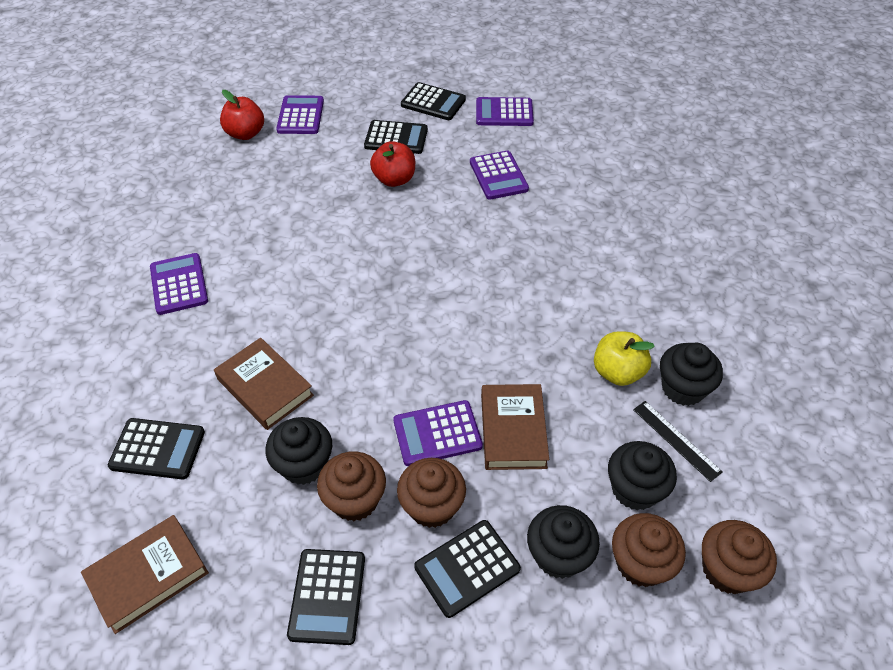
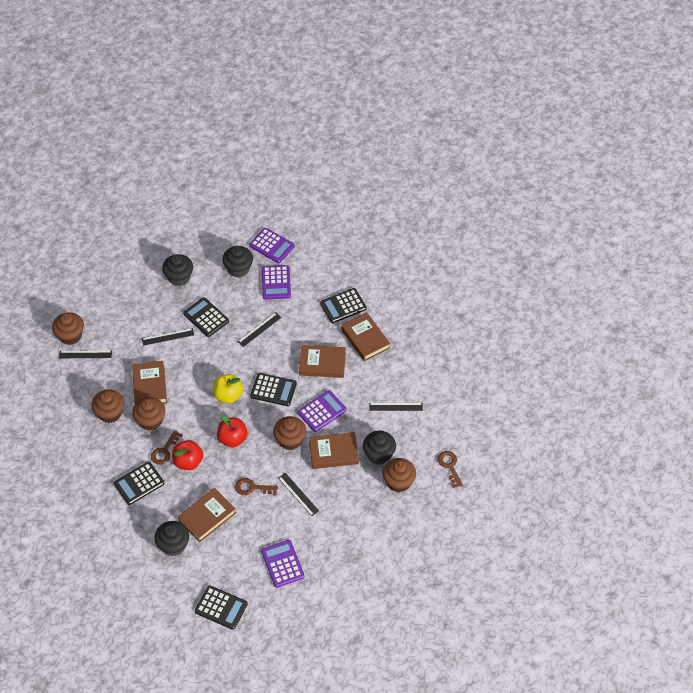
black ruler: [633,401,723,482] = 1 -> [59,350,112,358] [142,328,194,346] [238,312,282,347] [278,473,319,516] [369,403,423,411] = 5
brown book: [81,515,209,634] [214,338,314,430] [481,384,549,470] = 3 -> [132,361,167,404] [178,488,236,542] [299,345,346,378] [309,432,359,469] [341,312,390,361] = 5
brown cupcake: [317,451,386,521] [397,458,466,528] [612,513,686,587] [702,520,777,594] = 4 -> [52,312,84,345] [91,390,124,423] [132,397,165,431] [273,416,306,450] [382,458,416,492] = 5
brown key: none = 0 -> [151,430,183,465] [235,478,278,495] [438,451,463,488] = 3
purple calculator: [150,253,208,315] [276,95,324,134] [393,400,483,466] [470,151,529,200] [476,97,534,126] = 5 -> [249,228,295,263] [261,540,305,588] [262,265,291,300] [298,390,347,432] = 4

